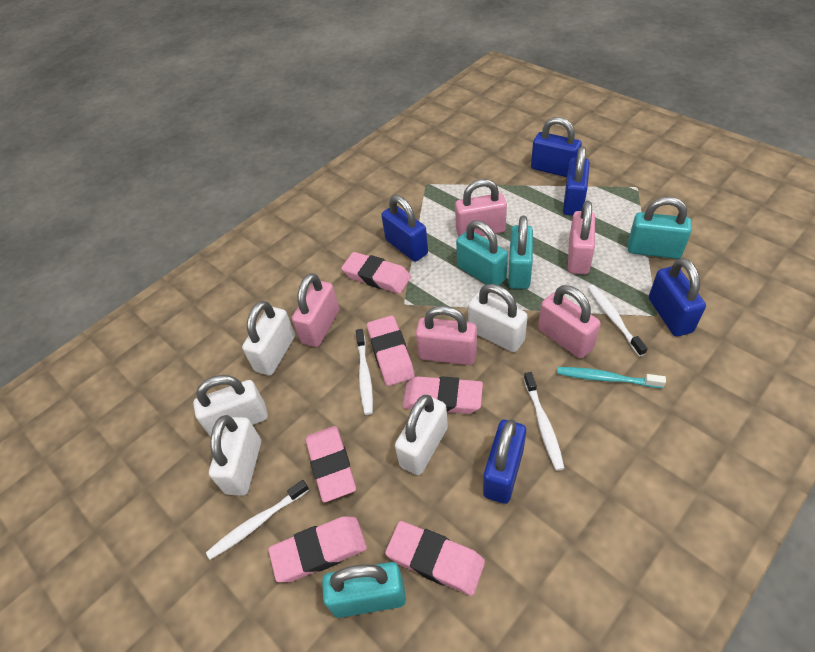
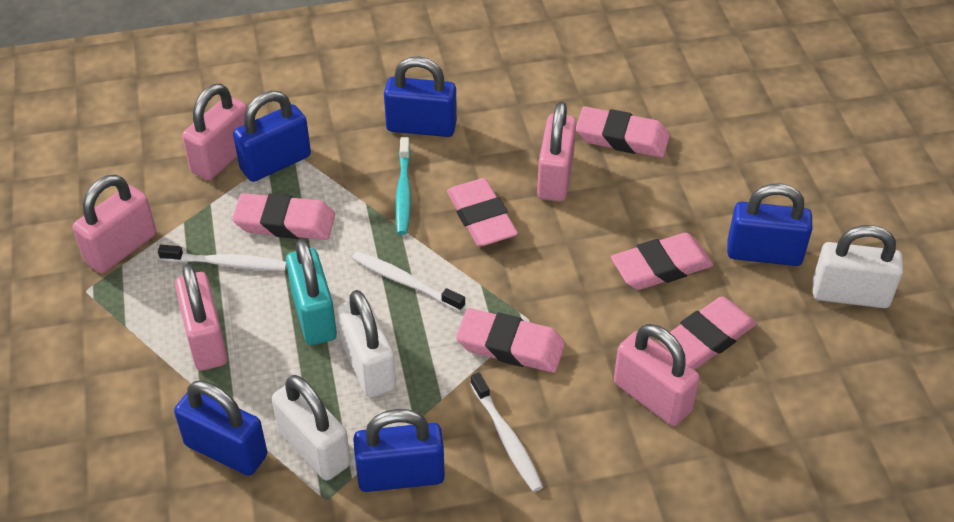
turquoise padlock: [322,562,406,618] [456,220,508,285] [508,216,533,289] [628,197,692,259] = 4 -> [286,239,337,345] = 1
white padlock: [193,375,268,437] [209,415,261,496] [242,301,295,375] [395,395,448,475] [468,284,528,352] = 5 -> [272,375,351,481] [337,290,396,398] [813,225,903,308] = 3
white toothbrush: [206,480,309,560] [356,329,373,415] [524,372,565,471] [588,285,648,357] = 4 -> [158,245,287,271] [352,251,465,312] [470,372,543,492] = 3

